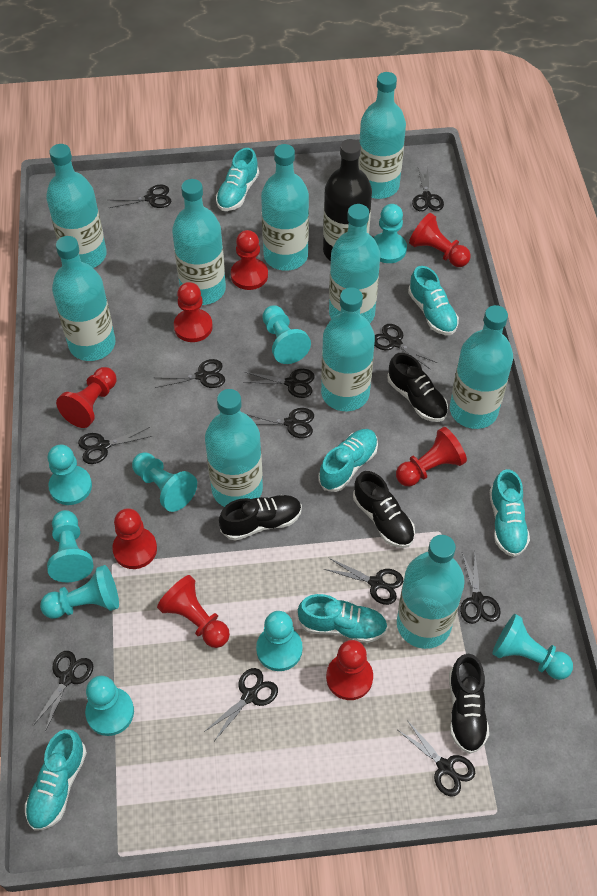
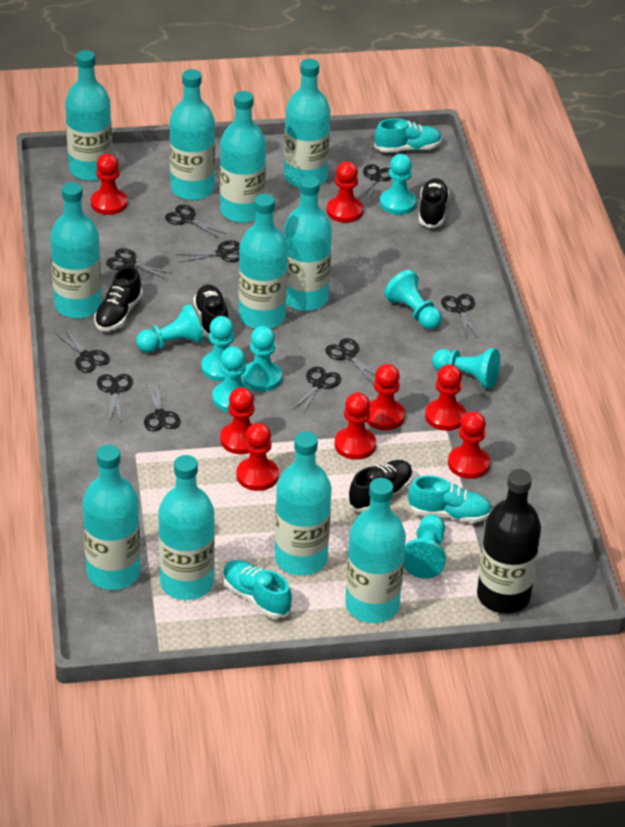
black scissors: [32,651,93,732] [78,427,152,464] [109,185,172,208] [154,359,225,388] [204,668,278,741] [243,369,315,398] [246,408,314,438] [324,558,403,605] [374,324,437,370] [398,720,475,797] [412,168,444,211] [460,553,501,624] = 12 -> [55,328,110,372] [97,374,133,422] [106,248,173,279] [144,383,181,431] [165,205,226,238] [176,240,240,263] [292,367,341,415] [325,338,375,383] [358,164,392,203] [441,294,478,338] = 10
turquoise bottle: [46,144,107,268] [52,236,116,361] [172,179,226,305] [205,389,263,507] [261,144,309,271] [321,287,375,411] [329,204,380,323] [359,72,406,199] [397,535,465,649] [450,305,513,429] = 10 -> [50,182,102,319] [65,50,112,181] [83,445,140,590] [158,455,215,600] [169,69,215,200] [220,91,266,223] [238,194,288,329] [274,432,332,576] [284,59,330,188] [284,176,332,311] [345,478,406,623] = 11
turquoise pawn: [40,565,119,619] [47,445,92,505] [47,510,93,582] [85,676,134,736] [132,452,197,512] [256,611,303,671] [262,305,311,364] [374,204,407,263] [492,614,573,680] = 9 -> [136,304,204,353] [201,316,234,381] [212,346,253,412] [242,326,282,392] [380,154,416,215] [384,270,442,329] [404,515,446,579] [432,348,500,389] = 8
turquoise shoe: [25,729,87,830] [216,148,259,211] [298,594,388,643] [318,429,378,492] [408,266,459,335] [489,469,530,557] = 6 -> [223,560,292,619] [374,118,442,153] [408,475,492,523] = 3

